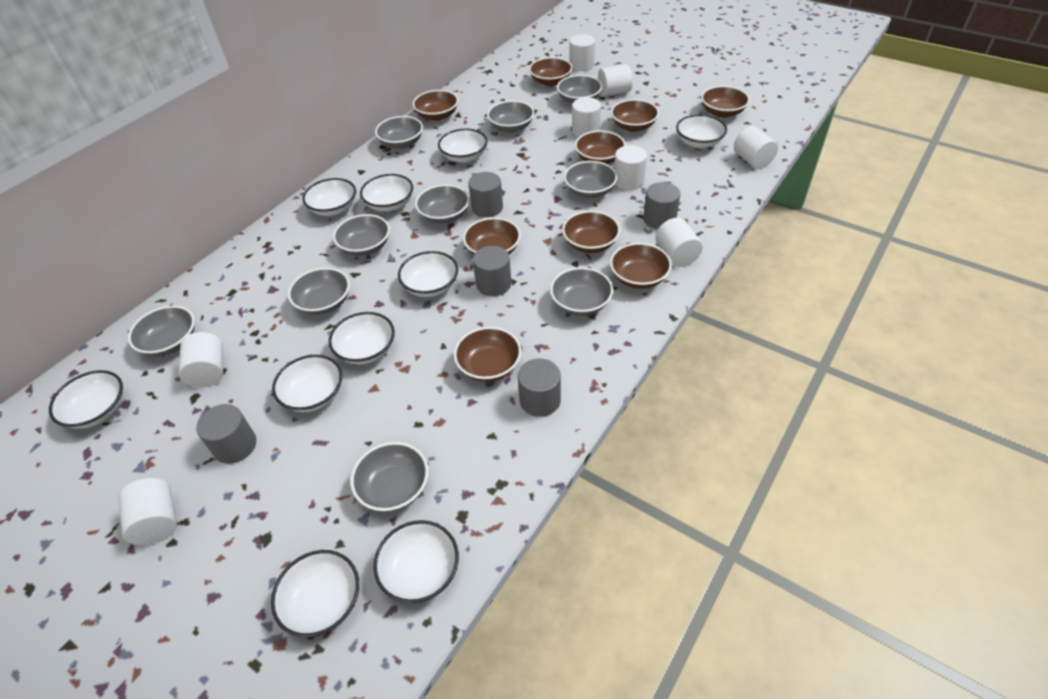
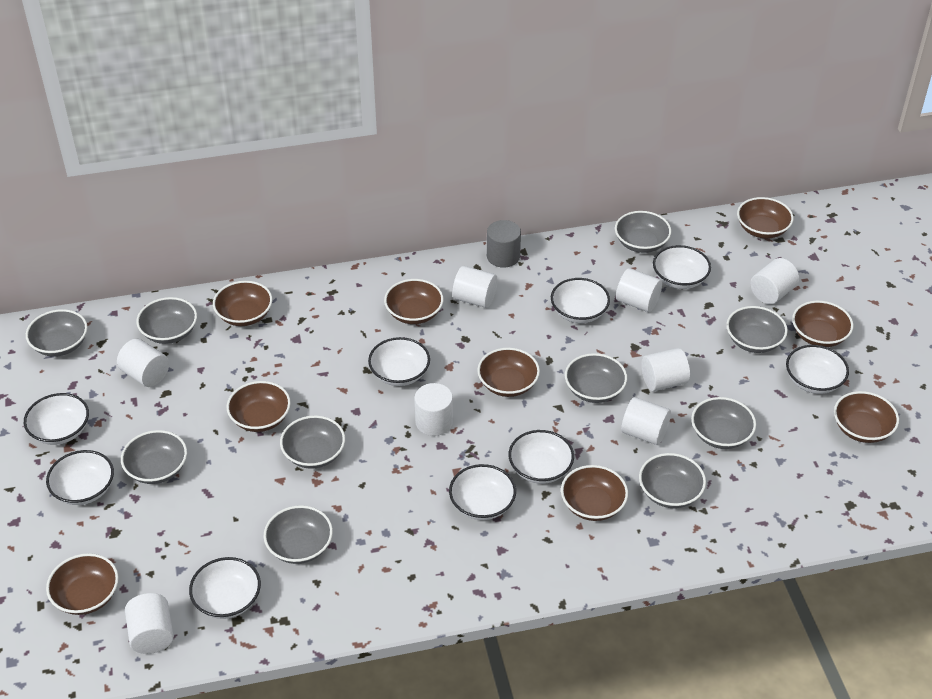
grey cylinder: [196,404,256,464] [468,172,503,217] [473,246,512,296] [518,358,561,417] [643,182,681,229] = 5 -> [487,220,521,268] = 1
white bowl: [49,370,123,429] [271,550,359,637] [272,355,342,412] [302,178,356,216] [329,312,395,364] [360,174,413,212] [373,520,459,603] [398,251,458,297] [438,129,487,163] [676,114,727,148] = 10 -> [24,393,89,445] [46,450,114,505] [189,557,261,619] [368,337,430,386] [449,464,516,520] [508,430,574,484] [551,278,610,323] [653,245,711,289] [786,345,849,394] = 9

